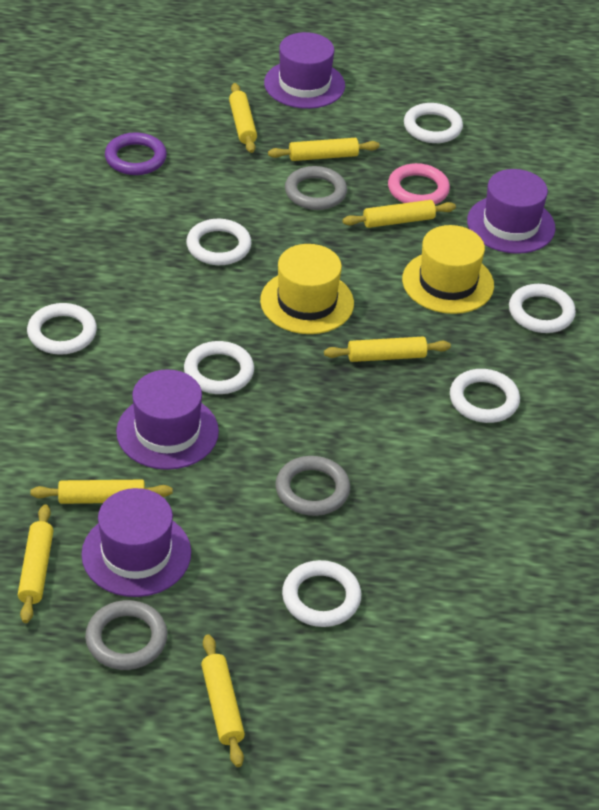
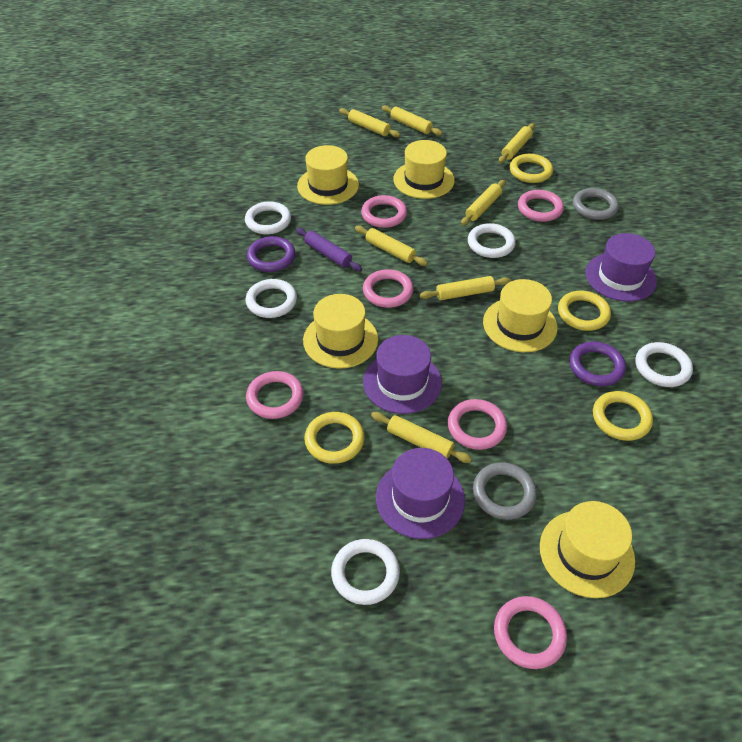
grey ring: [85,600,167,670] [276,456,350,516] [285,166,347,210] = 3 -> [473,462,537,520] [573,188,619,220] = 2
pink ring: [388,163,450,204] = 1 -> [246,371,304,419] [361,195,407,228] [363,269,414,308] [448,399,507,450] [494,596,567,669] [518,190,564,222] = 6
purple hat: [81,488,191,597] [116,369,219,470] [264,32,345,109] [467,169,555,254] = 4 -> [363,335,442,414] [376,448,465,539] [586,233,657,302] = 3
purple ring: [105,132,167,175] = 1 -> [247,236,296,272] [569,341,626,386] = 2
purple rolling pin: none = 0 -> [296,228,362,271] = 1
white ring: [27,303,97,355] [184,341,254,394] [186,219,252,265] [282,560,361,627] [404,103,463,143] [450,369,520,423] [509,284,576,333] = 7 -> [245,201,291,234] [246,279,297,318] [331,539,400,605] [468,223,516,258] [636,342,693,387] = 5
yellow hat: [260,244,354,334] [402,225,494,314] = 2 -> [297,145,359,205] [303,294,378,369] [393,140,455,199] [483,279,558,352] [540,501,635,598] = 5
yellow ring: none = 0 -> [304,412,365,464] [510,154,553,183] [558,291,611,331] [593,391,653,441] = 4

